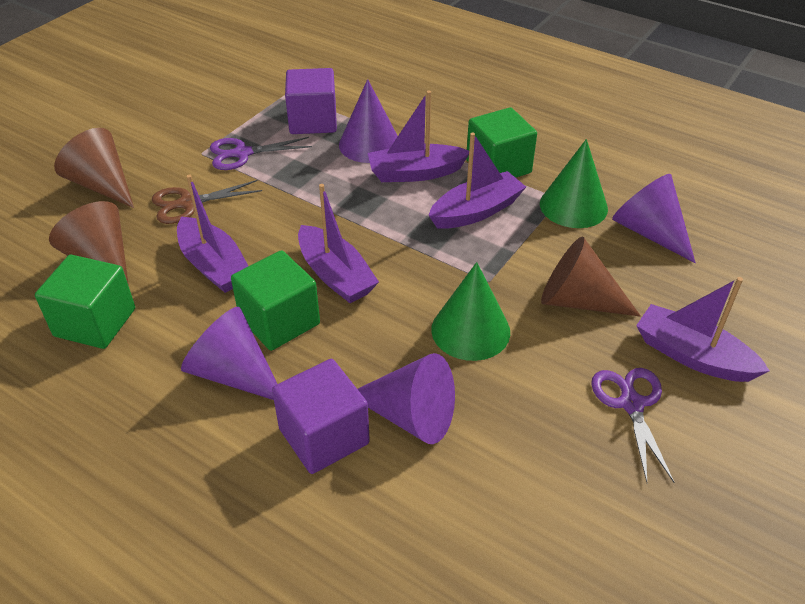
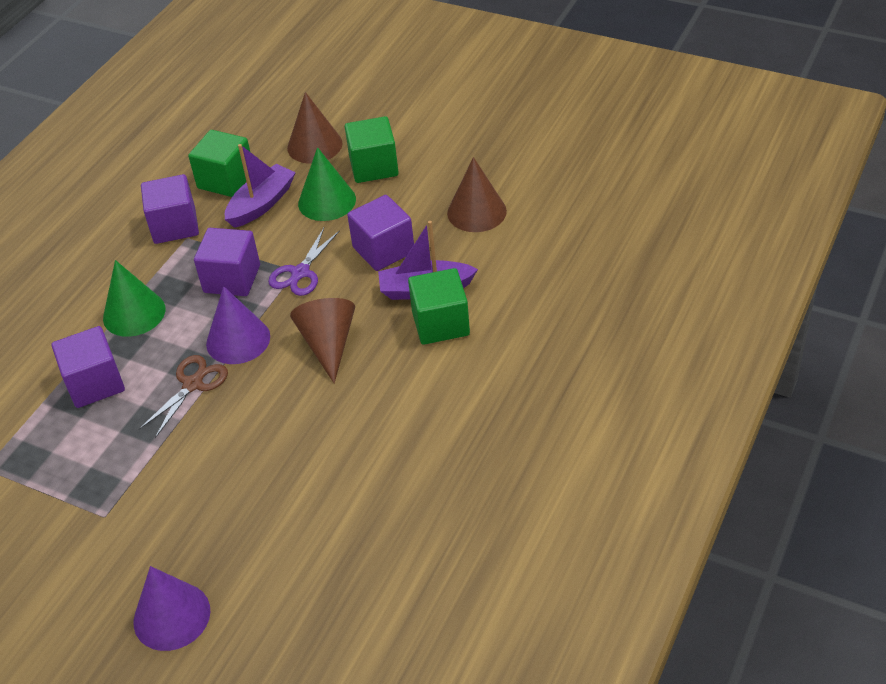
purple boat: [177,175,248,293] [298,184,379,303] [368,91,469,182] [428,132,526,229] [636,277,770,382] = 5 -> [225,144,296,228] [378,221,478,300] = 2
purple cone: [181,307,277,400] [339,79,398,163] [358,353,455,444] [612,174,696,263] = 4 -> [133,566,210,651] [206,286,270,364] = 2
purple cube: [272,359,370,474] [285,68,337,134] = 2 -> [52,326,125,408] [141,174,199,244] [194,228,260,296] [347,195,414,271] = 4
purple scissors: [210,137,312,170] [591,368,674,482] = 2 -> [268,228,340,296] = 1

